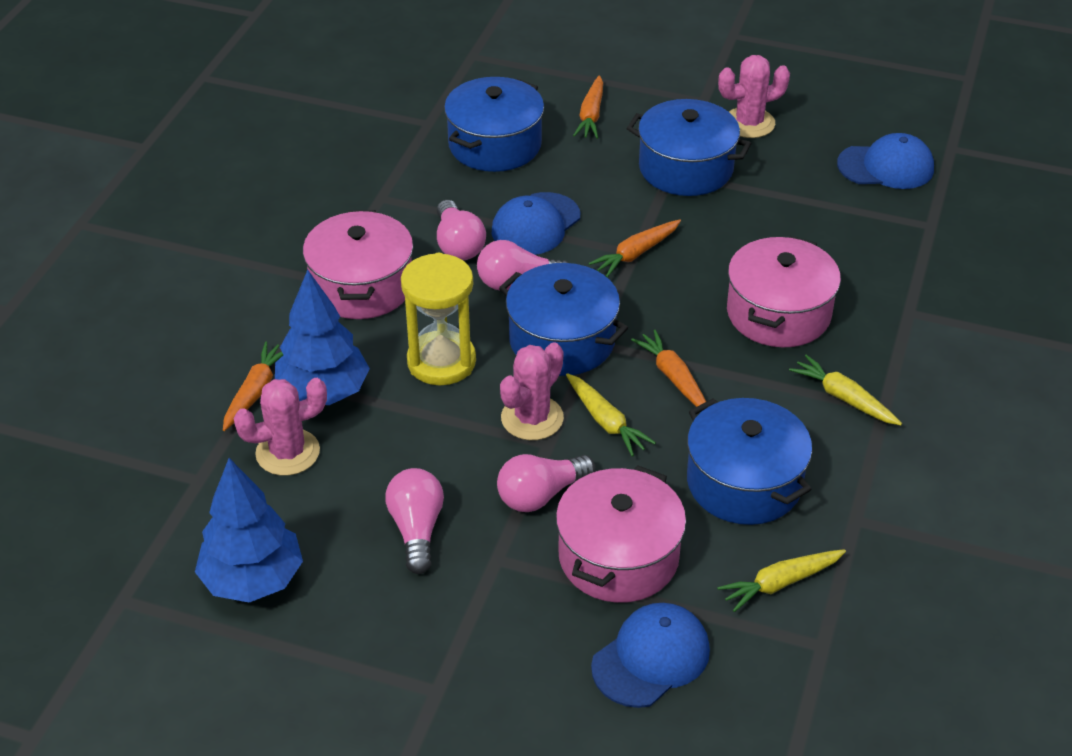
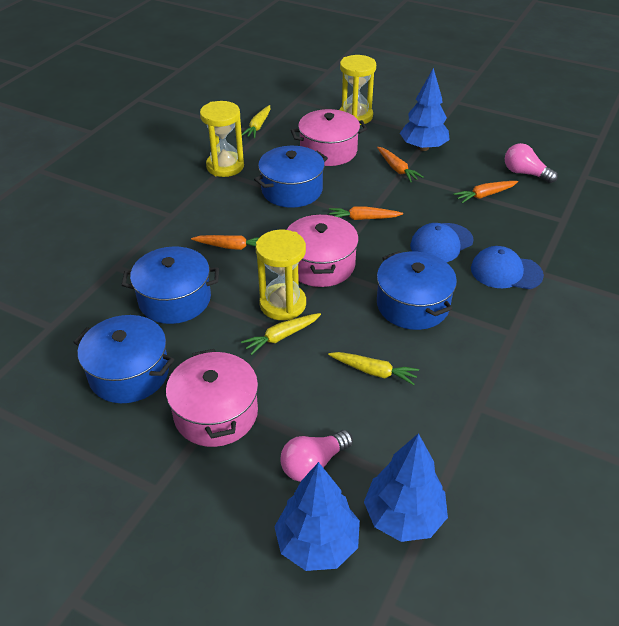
blue cap: [492,192,580,255] [591,603,710,708] [837,133,934,189] = 3 -> [410,223,474,262] [471,246,544,289] = 2
blue tree: [195,458,303,602] [275,269,370,405] = 2 -> [274,462,360,571] [364,433,448,542] [400,68,450,151] = 3
pink cactus: [234,378,327,476] [500,342,564,440] [718,55,790,138] = 3 -> none = 0
pink light bulb: [385,468,444,574] [437,200,486,260] [477,240,569,290] [497,454,595,512] = 4 -> [280,430,353,482] [505,143,558,183] = 2
yellow hourglass: [401,253,476,385] = 1 -> [200,101,244,177] [256,230,306,320] [339,55,376,125] = 3

